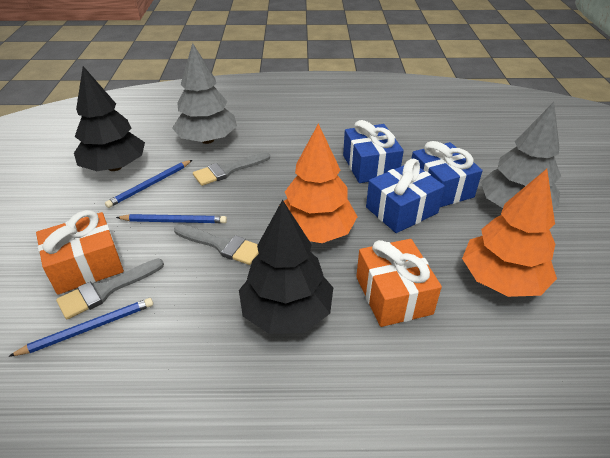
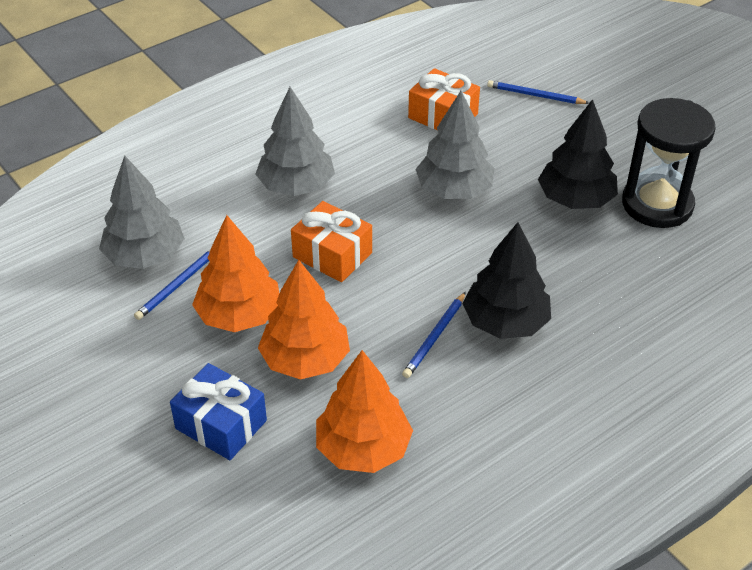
black hourglass: none = 0 -> [622,98,716,228] = 1
blue gift: [343,120,404,183] [366,159,445,233] [411,141,483,207] = 3 -> [170,363,267,460] = 1
grey brush: [56,259,164,319] [174,224,259,265] [193,152,270,186] = 3 -> none = 0
grey tree: [172,43,237,144] [481,102,561,210] = 2 -> [99,156,185,269] [255,87,335,196] [415,91,495,199] = 3
orange tree: [279,123,358,243] [462,169,557,297] = 2 -> [192,215,280,332] [258,260,350,380] [316,350,413,473] = 3

